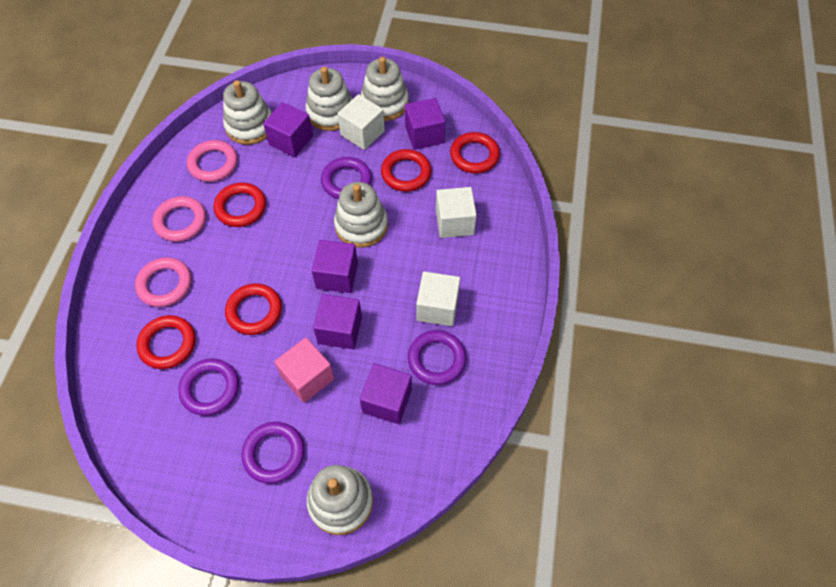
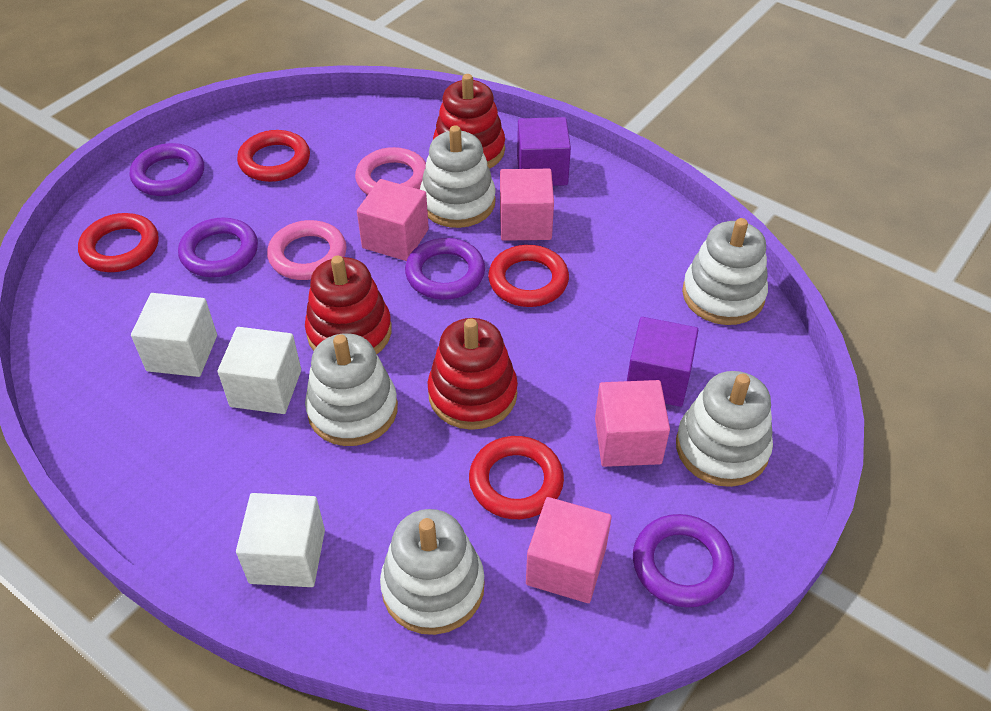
pink cube: [274,338,334,403] = 1 -> [357,179,429,261] [500,169,554,241] [526,497,612,603] [595,380,670,467] = 4
pink ring: [135,257,192,307] [152,196,206,242] [187,140,238,182] = 3 -> [267,220,347,280] [355,147,426,195] = 2
purple cube: [263,102,313,157] [311,240,358,293] [313,294,362,349] [360,363,412,424] [405,98,445,150] = 5 -> [517,117,571,186] [627,317,698,407] = 2
red ring: [136,315,196,369] [214,182,266,227] [225,283,282,335] [381,149,431,192] [450,132,500,173] = 5 -> [78,213,159,272] [237,130,310,182] [469,436,564,519] [488,245,569,307] = 4
red stacking toy: none = 0 -> [305,256,392,354] [428,318,518,430] [433,74,505,169] = 3

